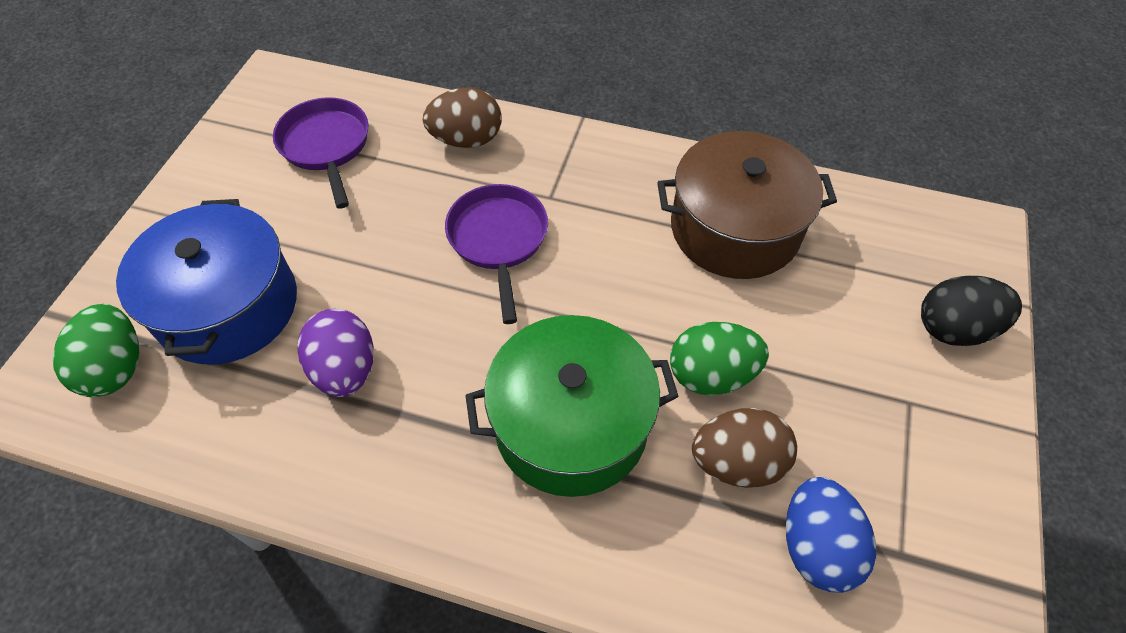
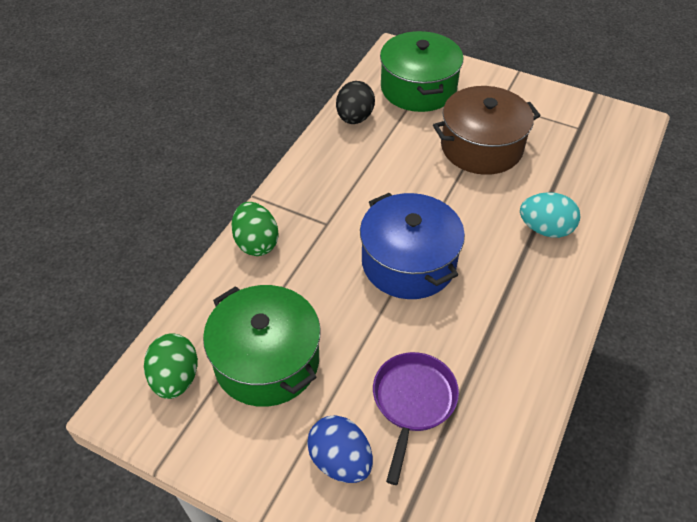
brown egg: [423,87,501,148] [692,408,797,488] = 2 -> none = 0
green pot: [465,315,679,497] = 1 -> [203,285,321,407] [380,31,463,112] = 2
purple egg: [297,309,374,397] = 1 -> none = 0
purple pan: [273,97,368,209] [445,184,548,324] = 2 -> [373,352,459,485] = 1
turquoise egg: none = 0 -> [520,192,580,238] = 1

